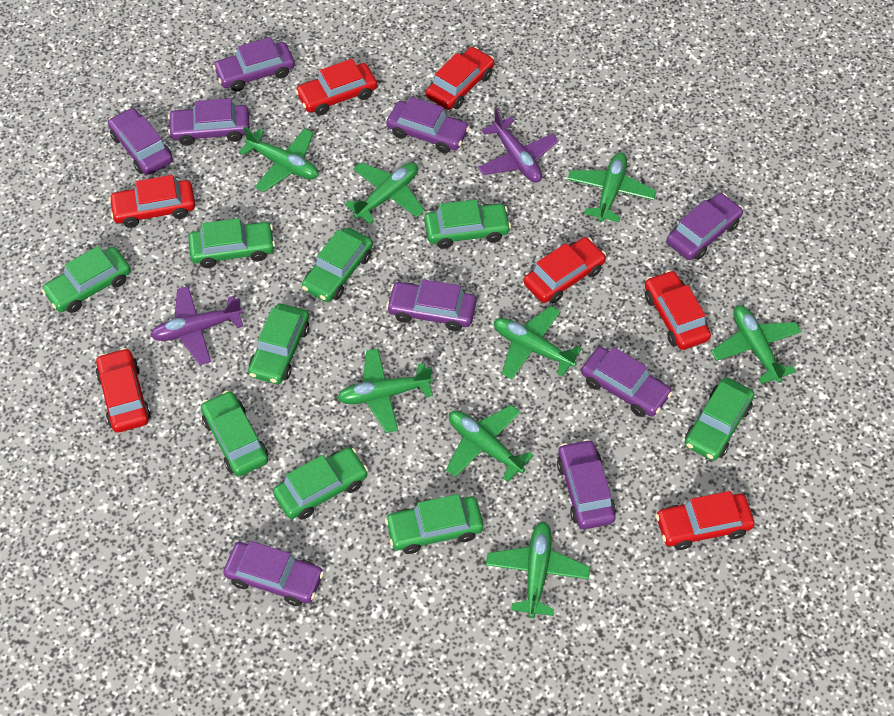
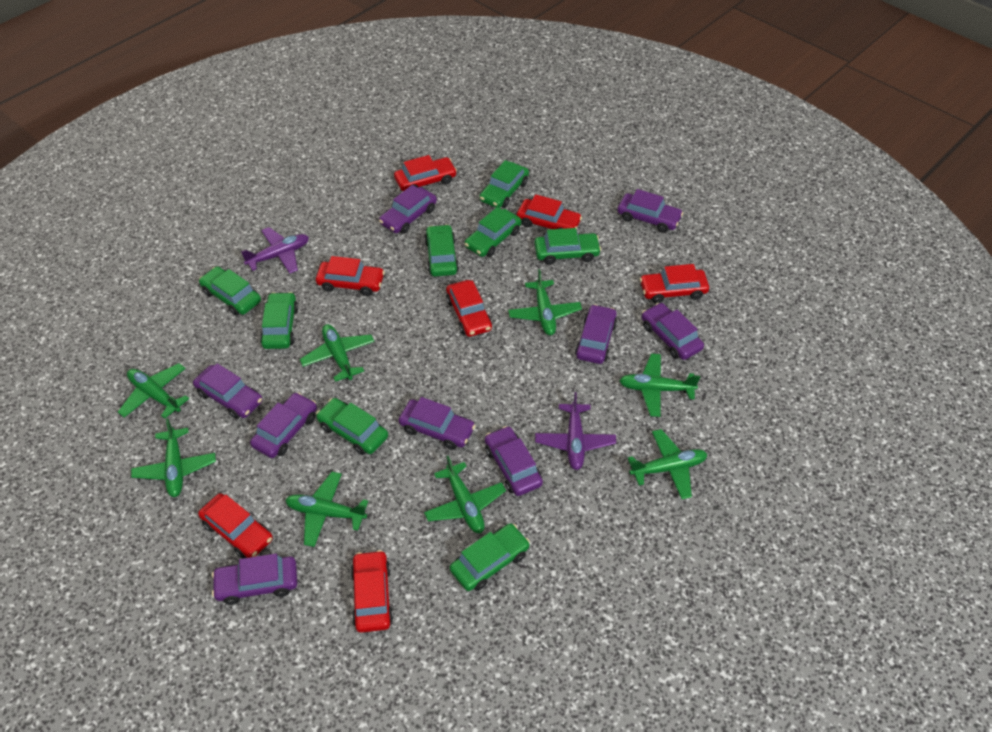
green car: [42,246,131,313] [188,218,275,268] [201,391,268,477] [248,304,309,384] [273,447,368,520] [302,228,373,302] [385,494,484,554] [424,200,511,249] [685,378,755,461] = 9 -> [199,266,261,316] [260,292,298,349] [316,398,388,455] [425,224,459,277] [450,523,530,591] [465,207,521,257] [479,160,529,208] [534,228,601,265] = 8

